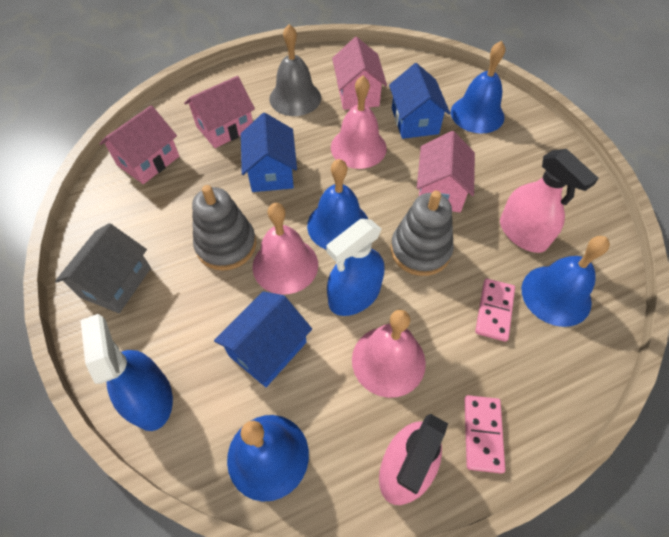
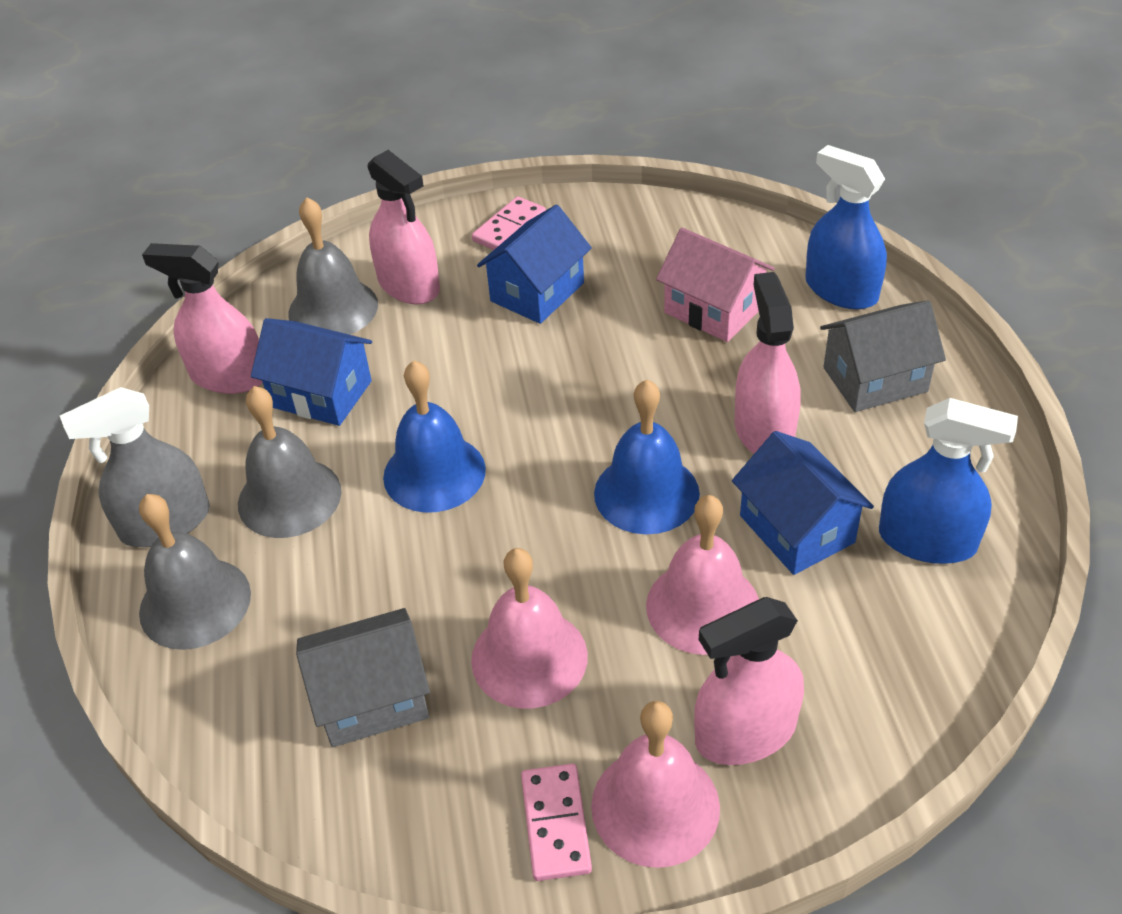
blue bell: [227,415,309,502] [307,159,368,250] [451,41,505,134] [522,236,610,327] = 4 -> [383,361,486,513] [594,380,700,534] = 2
grey bell: [269,24,321,116] = 1 -> [139,494,251,650] [238,386,342,538] [289,197,378,335] = 3
grey house: [55,223,151,313] = 1 -> [296,608,430,747] [820,300,946,412] = 2
grey spray bottle: none = 0 -> [60,387,210,547] = 1
grey stacking toy: [192,185,256,271] [390,191,454,276] = 2 -> none = 0
pink house: [99,105,179,184] [184,76,255,148] [332,37,387,110] [417,131,475,212] = 4 -> [656,228,775,342] = 1
pink spray bottle: [379,414,448,505] [500,149,599,253] = 2 -> [142,243,263,394] [368,150,440,304] [694,597,804,765] [735,272,801,454] = 4

